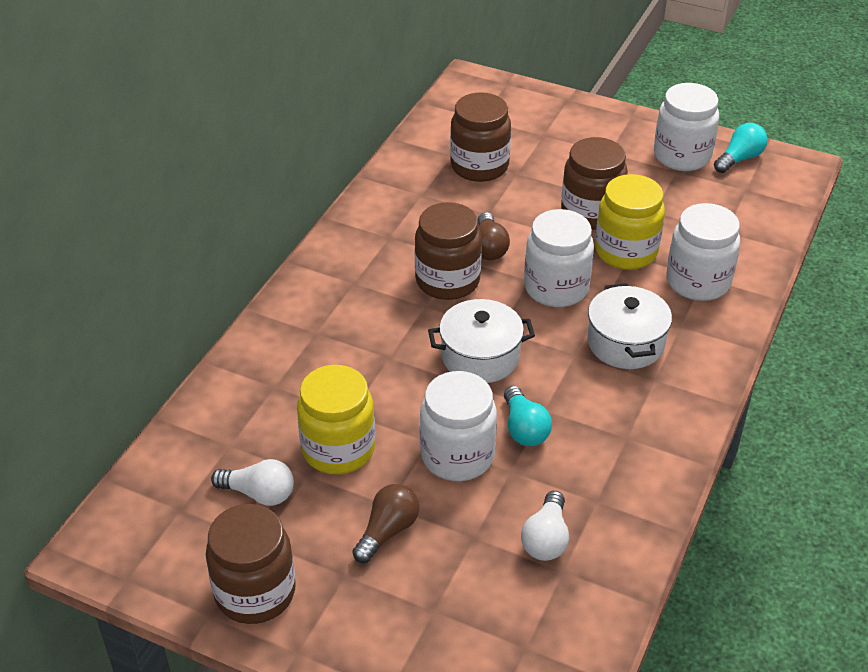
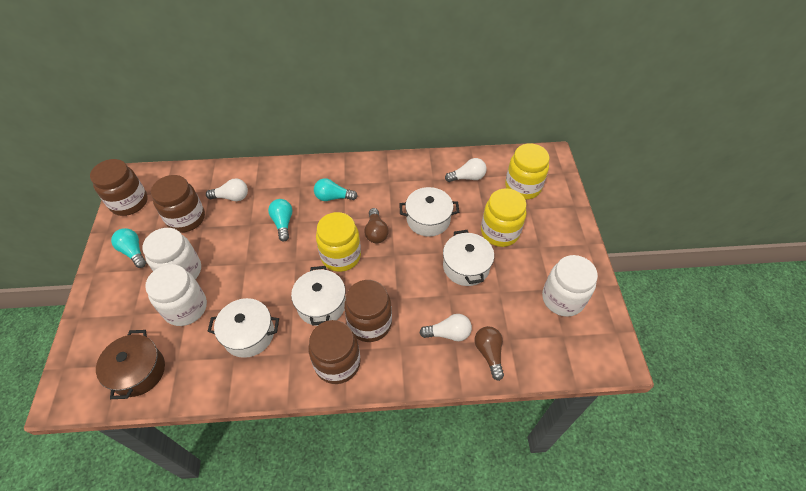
brown pot: none = 0 -> [96,330,165,399] = 1
turquoise light bulb: [504,386,552,446] [714,123,768,173] = 2 -> [111,228,146,268] [268,199,292,241] [314,178,358,201] = 3
white jar: [420,371,497,481] [524,209,594,307] [654,83,719,171] [667,203,740,301] = 4 -> [143,228,201,279] [145,264,207,326] [542,255,598,317] = 3
white light bulb: [211,459,294,506] [521,491,569,561] = 2 -> [206,178,248,201] [419,314,472,341] [445,158,487,182] = 3
white pot: [428,299,535,383] [587,283,672,369] = 2 -> [207,298,279,358] [291,266,346,326] [399,187,459,237] [443,230,494,286] = 4
yellow jar: [297,365,375,474] [595,174,665,270] = 2 -> [316,212,361,272] [481,188,527,247] [505,144,550,200] = 3

